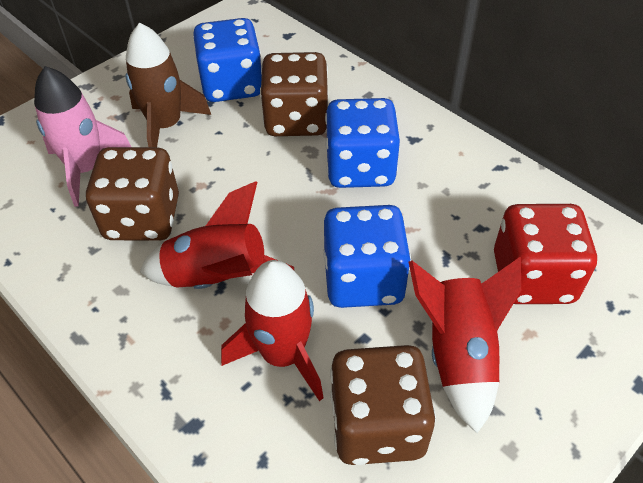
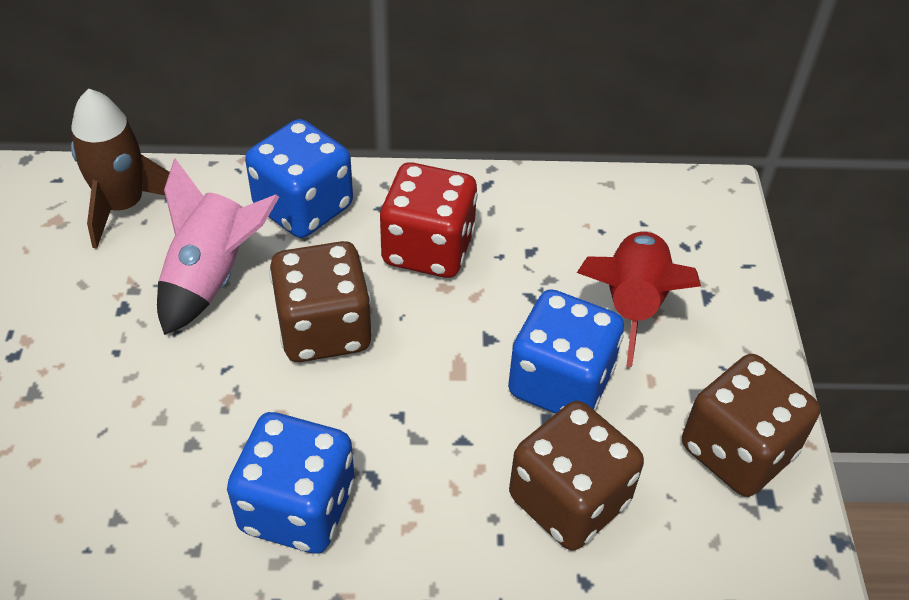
red rocket: [140,181,294,289] [221,260,324,401] [409,257,521,433] = 3 -> [577,231,701,367] = 1

